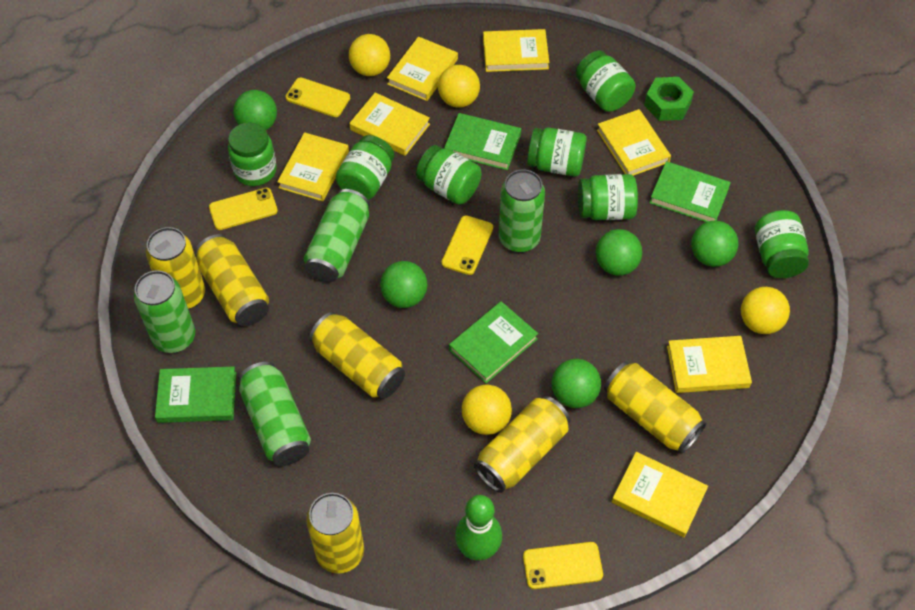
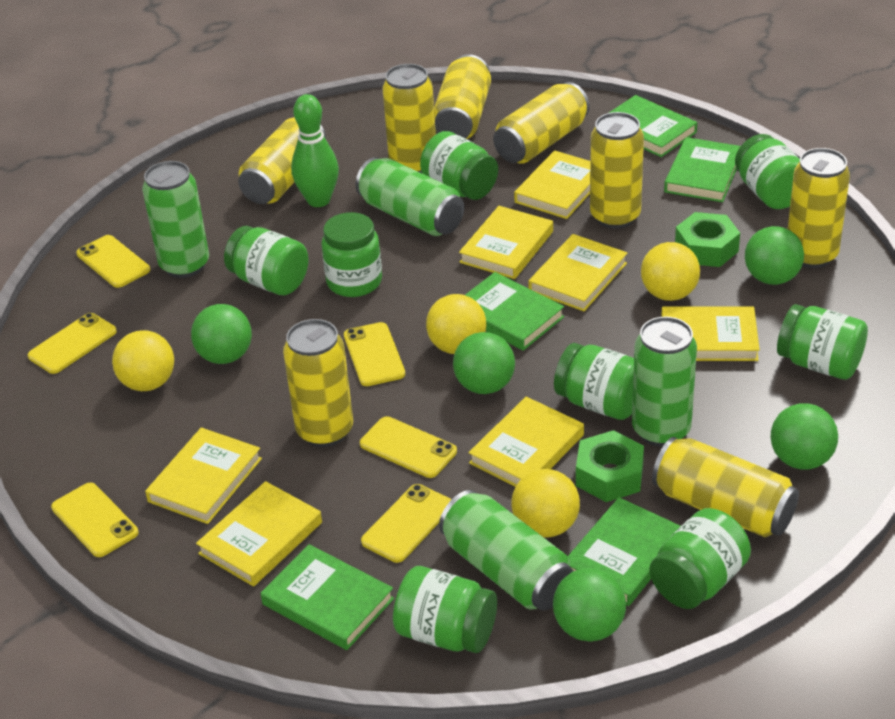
green book: [155,366,236,423] [444,113,521,170] [449,301,538,383] [650,161,731,222] = 4 -> [261,544,394,650] [465,272,564,351] [568,497,681,606] [609,95,697,157] [664,137,740,202] = 5
green jar: [228,122,277,186] [336,135,394,200] [416,145,482,205] [527,127,587,177] [576,51,636,112] [578,174,638,220] [755,210,809,278] = 7 -> [224,226,308,295] [321,212,382,297] [393,566,497,653] [420,131,498,200] [554,343,634,420] [649,508,751,609] [735,134,800,209] [777,304,868,379] = 8
green nut: [644,77,694,121] = 1 -> [576,430,644,502] [675,212,740,267] = 2
yellow can: [146,227,205,309] [195,234,269,326] [306,493,364,574] [309,312,405,399] [474,396,570,493] [604,362,706,454] = 6 -> [238,117,326,204] [283,319,353,447] [383,64,436,173] [434,54,491,139] [493,82,590,164] [590,112,644,229] [652,437,799,537] [788,148,850,268] = 8
yellow phone: [209,188,278,230] [285,77,350,117] [441,215,493,275] [523,542,603,589] = 4 -> [28,313,117,374] [51,483,139,557] [76,235,150,288] [344,322,405,386] [360,416,457,478] [361,484,451,563] = 6

